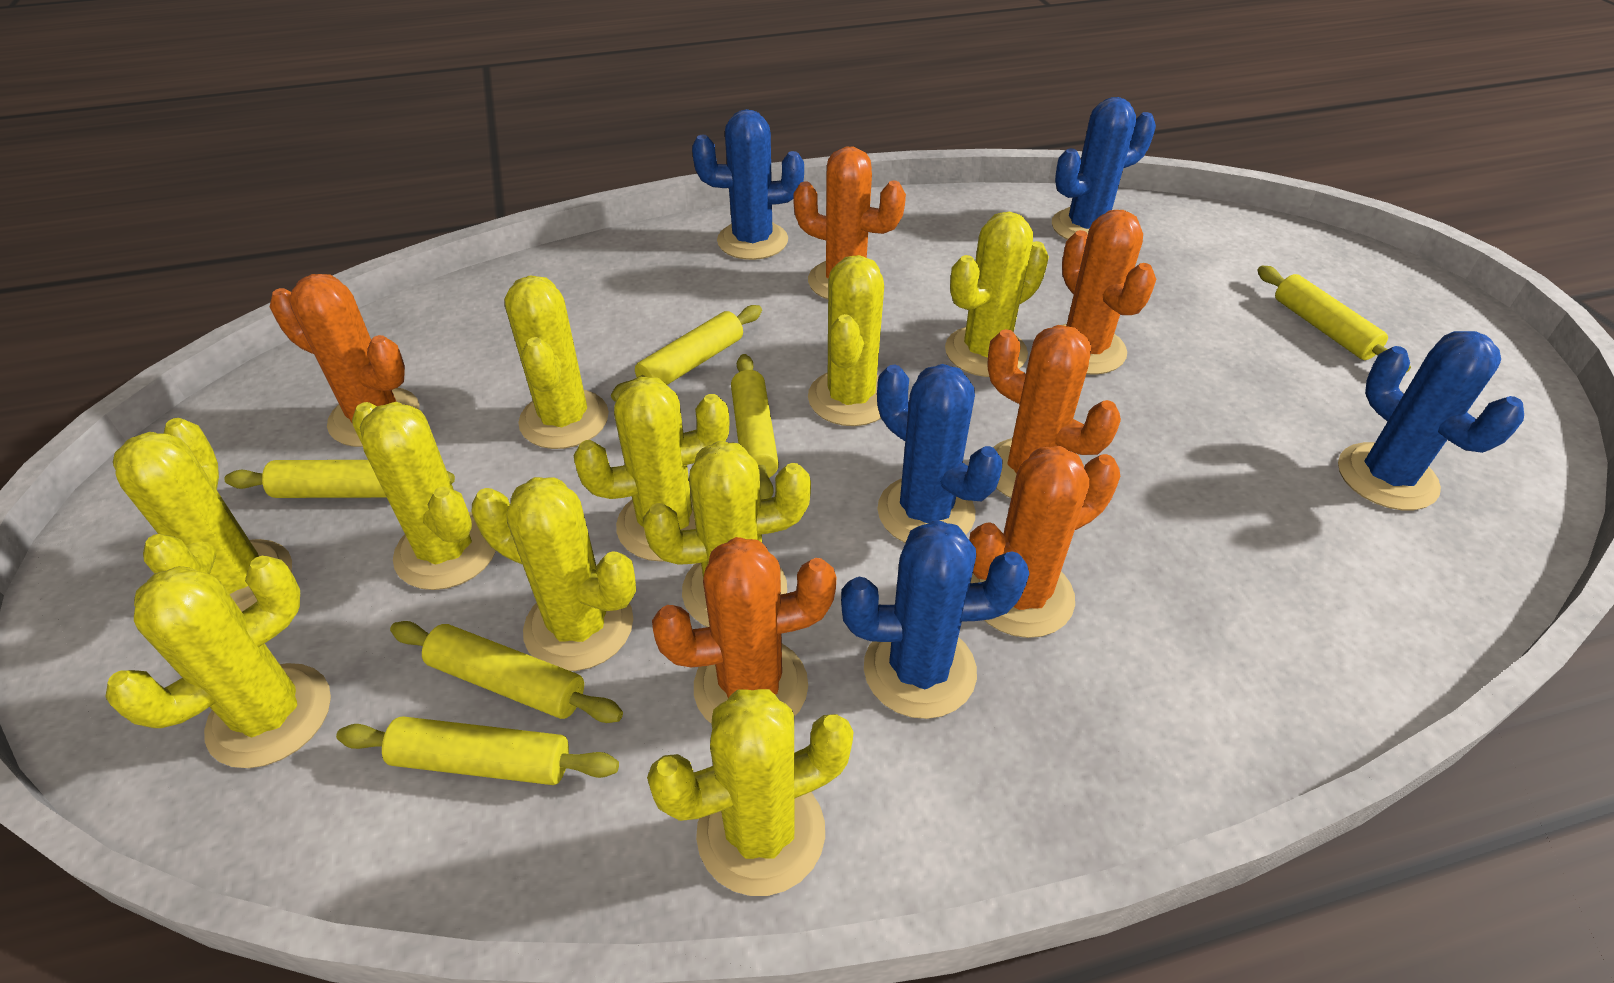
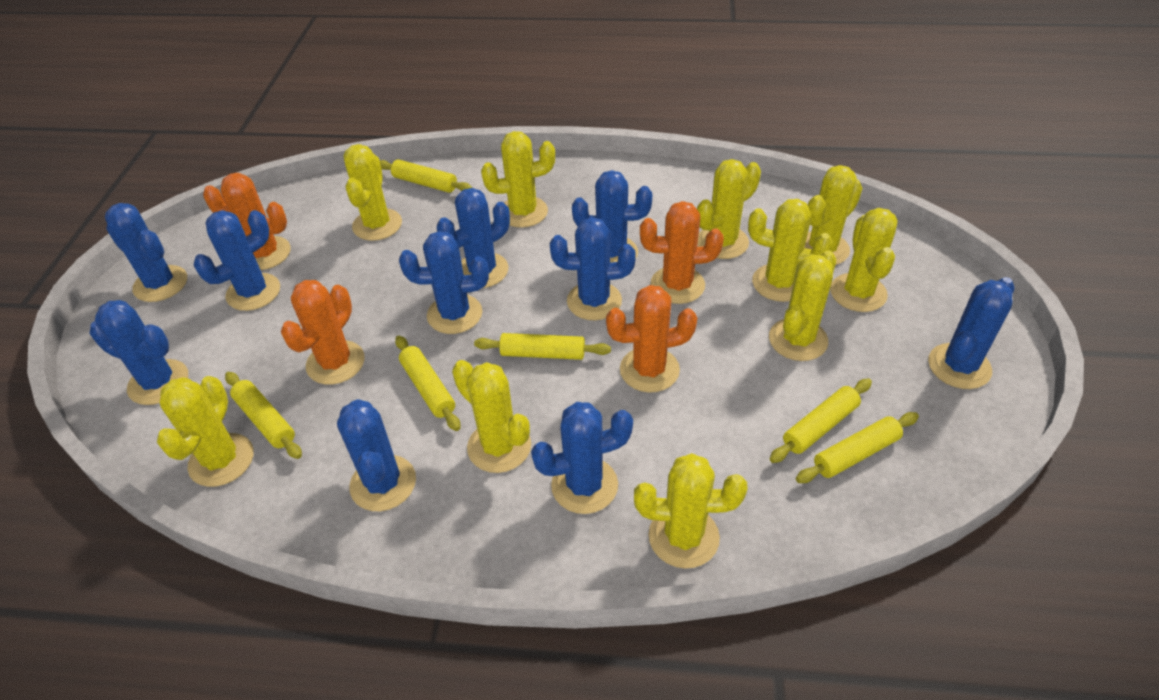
blue cactus: [692,109,804,260] [841,520,1029,719] [877,364,1003,543] [1052,97,1156,240] [1338,331,1524,510] = 5 -> [90,300,188,405] [105,203,187,302] [194,210,280,311] [337,399,416,511] [399,231,489,334] [437,188,510,288] [531,402,633,514] [550,217,636,320] [572,170,652,262] [928,277,1014,389] = 10
orange cactus: [270,274,420,447] [652,537,836,724] [793,147,906,299] [969,446,1120,638] [987,325,1121,498] [1062,210,1156,375] = 6 -> [203,173,291,270] [281,280,365,385] [606,285,697,393] [640,201,724,304] = 4

